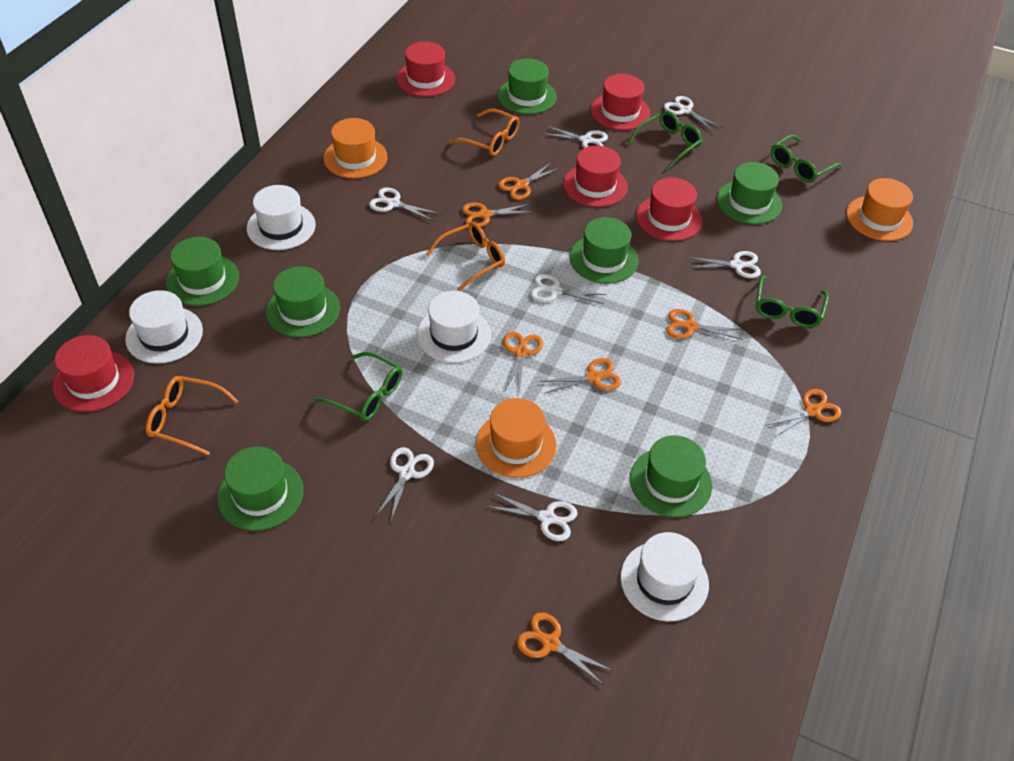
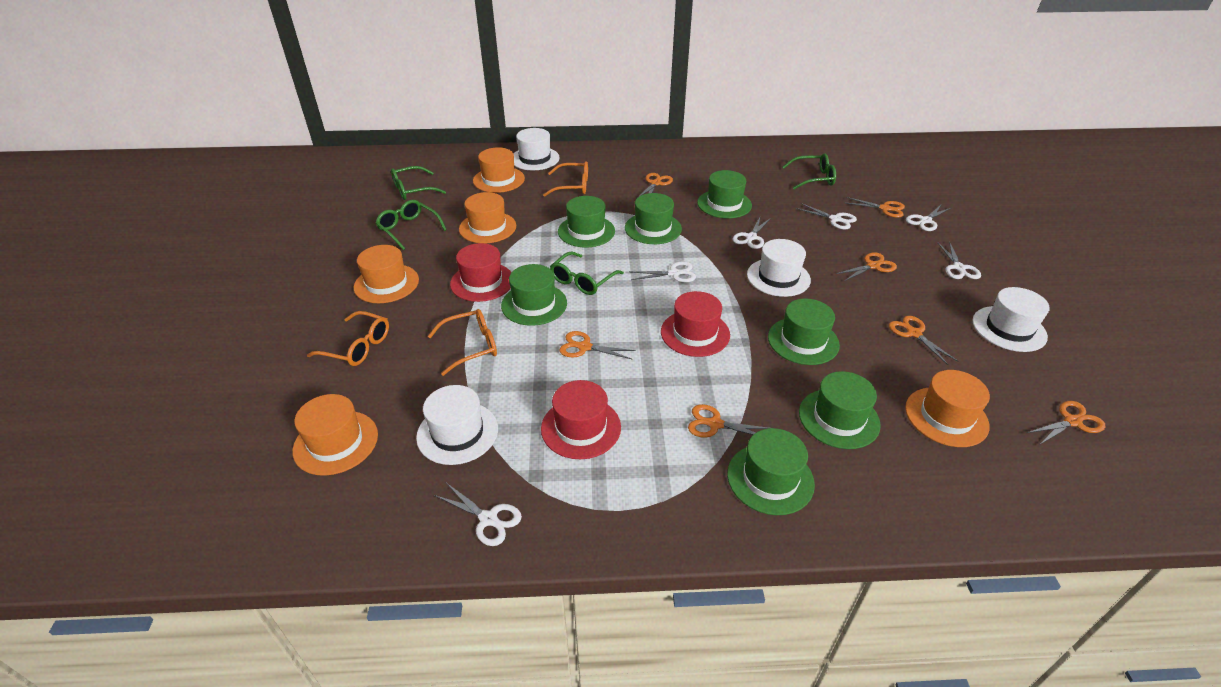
orange hat: [323,118,388,178] [476,398,556,478] [846,178,913,241] = 3 -> [293,394,378,476] [354,245,419,303] [459,192,516,243] [473,147,525,193] [905,370,990,447] = 5
red hat: [53,335,134,412] [396,42,455,97] [563,146,628,207] [590,74,650,130] [636,178,702,241] = 5 -> [450,243,512,302] [541,380,621,459] [661,291,730,357] = 3
white scissors: [369,187,439,221] [375,447,434,523] [487,492,577,541] [530,274,607,304] [542,126,608,148] [664,96,722,132] [687,251,761,278] = 7 -> [434,483,522,546] [631,261,696,282] [733,217,771,249] [796,203,857,229] [906,205,951,231] [938,242,981,279] = 6

